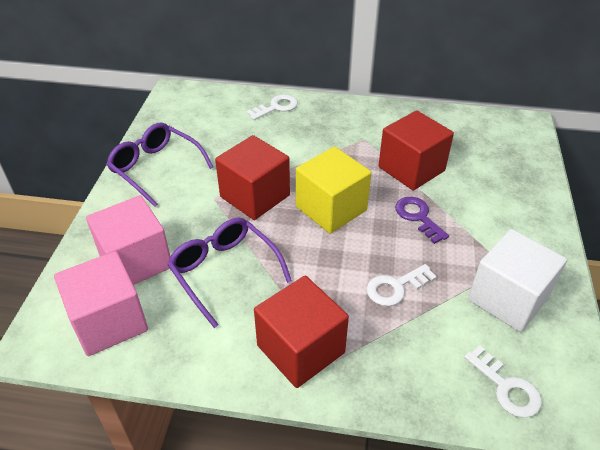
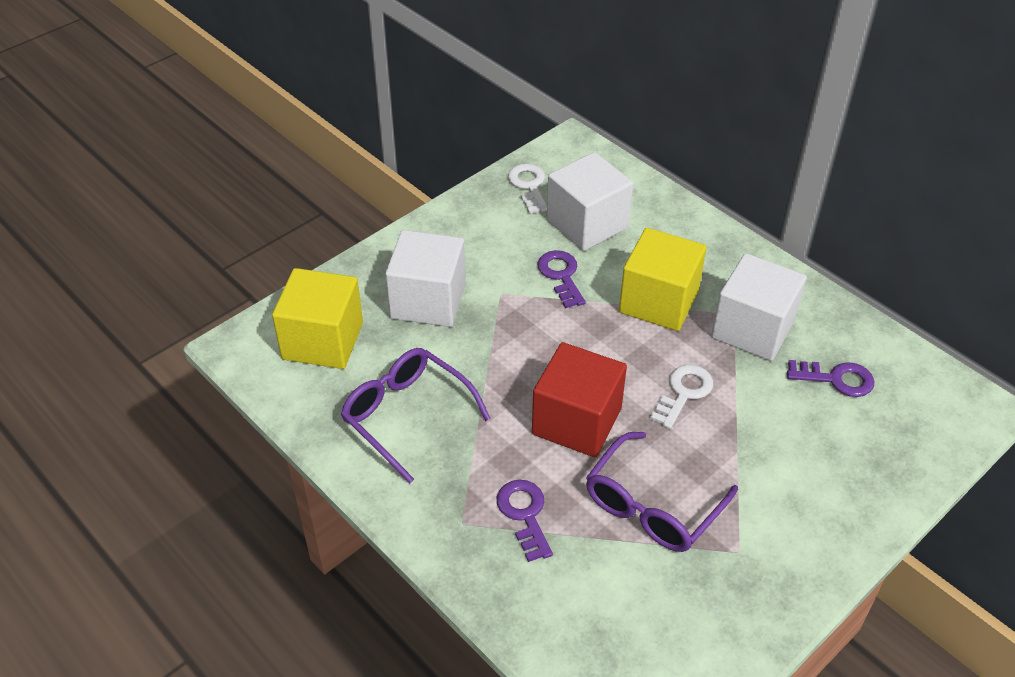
pink cube: [54,251,148,356] [86,195,170,285] = 2 -> none = 0
purple key: [395,197,449,244] = 1 -> [497,480,553,562] [537,250,586,308] [787,360,874,397] = 3
red cube: [215,135,290,220] [254,276,349,388] [378,110,454,190] = 3 -> [532,342,627,457] = 1
white cube: [468,229,567,332] = 1 -> [385,230,466,327] [547,152,633,251] [711,253,807,361] = 3
white key: [246,94,298,120] [366,264,437,306] [464,345,542,418] = 3 -> [508,164,547,214] [650,365,713,429] = 2
yellow cube: [296,147,371,234] = 1 -> [272,268,363,369] [619,228,707,331] = 2

